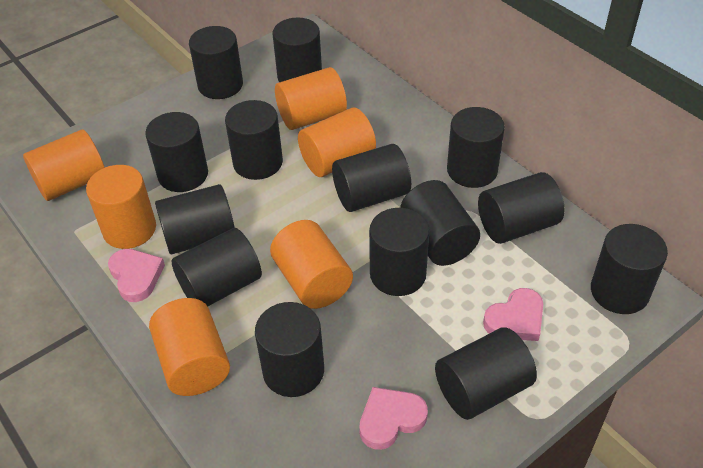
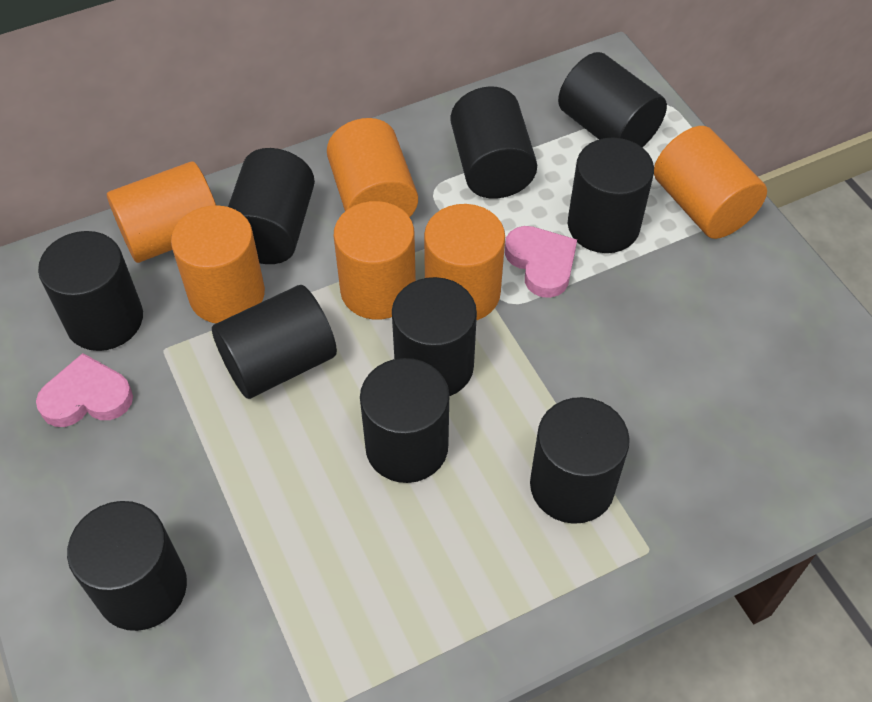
black cylinder: [145,112,208,192] [155,184,235,254] [172,228,262,306] [189,26,243,99] [225,100,283,180] [255,302,324,397] [273,17,322,82] [332,144,411,212] [369,208,430,296] [400,180,480,266] [435,327,537,420] [447,107,505,188] [478,172,564,244] [591,224,668,314] = 14 -> [38,231,143,351] [67,501,187,631] [212,285,337,399] [228,148,315,264] [360,358,449,483] [392,277,477,396] [451,86,537,199] [530,397,630,524] [558,52,667,147] [568,138,654,253] = 10
pink heart: [108,249,165,302] [359,387,428,450] [483,288,543,341] = 3 -> [36,353,133,427] [505,226,577,298] = 2

